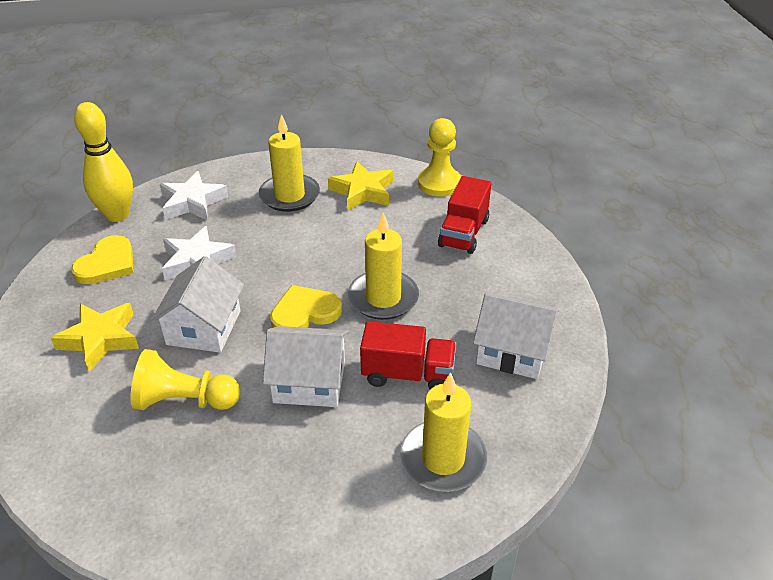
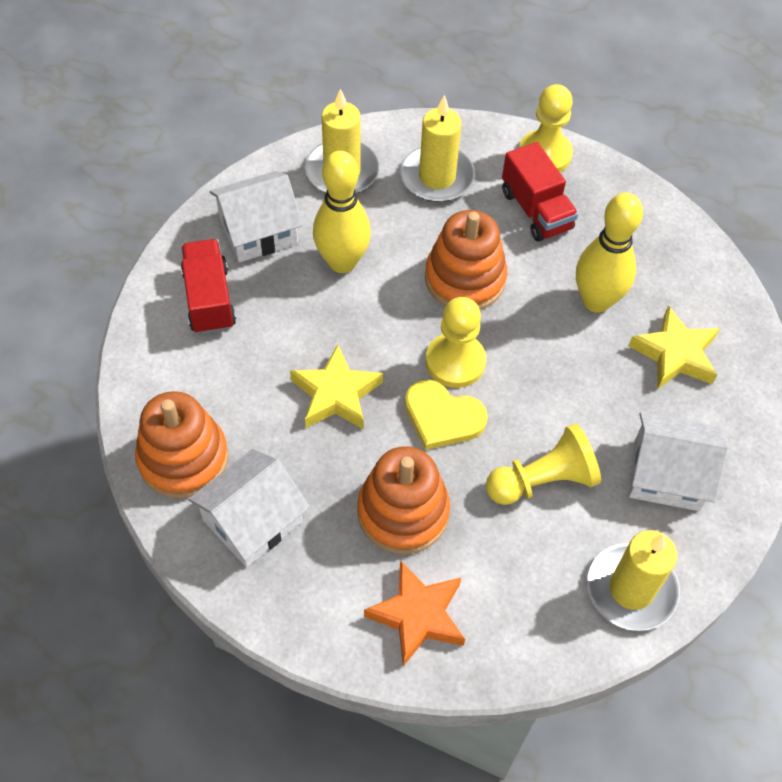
orange stacking toy: none = 0 -> [135,391,228,498] [357,446,450,554] [425,210,507,309] = 3
orange star: none = 0 -> [364,560,465,666] = 1
white star: [160,171,228,221] [162,226,237,280] = 2 -> none = 0
yellow bowling pin: [74,102,133,222] = 1 -> [313,151,371,273] [576,193,643,313] = 2
yellow heart: [71,235,134,284] [270,285,342,328] = 2 -> [405,380,488,450] = 1
yellow pawn: [130,349,240,410] [418,118,461,197] = 2 -> [426,297,486,388] [486,423,601,505] [519,84,573,172] = 3

